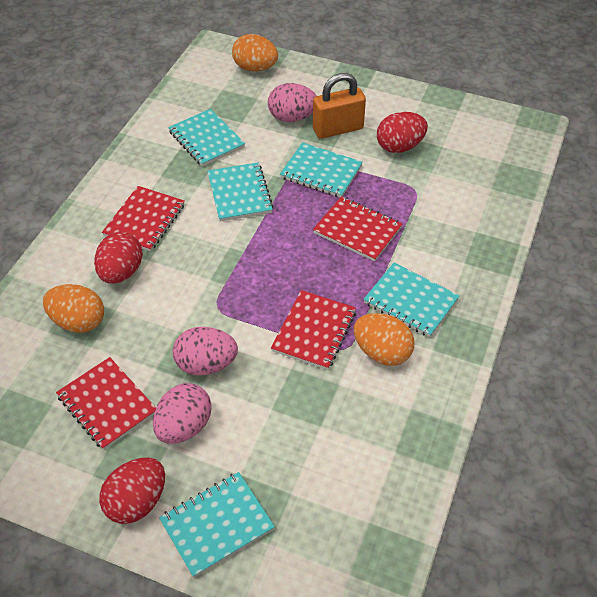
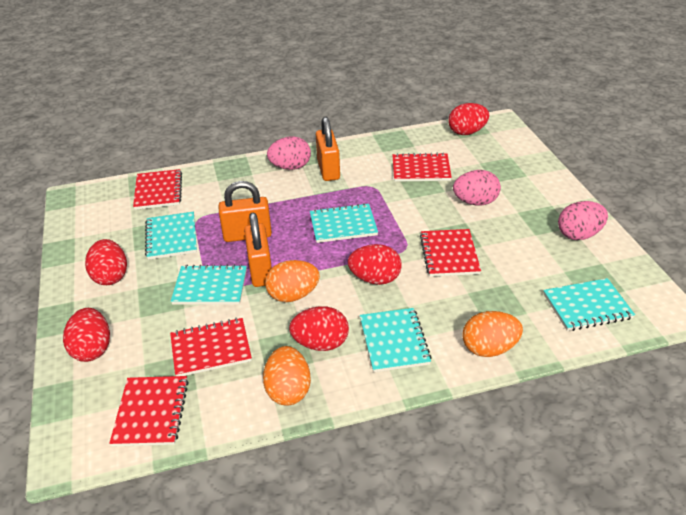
orange padlock: [313,73,366,139] = 1 -> [219,181,272,242] [244,213,272,287] [316,117,340,181] = 3
red egg: [94,232,143,283] [99,458,165,524] [377,112,428,153] = 3 -> [63,308,110,362] [85,239,127,285] [289,306,349,351] [348,244,402,285] [448,103,489,135] = 5
red notebook: [56,357,156,450] [102,186,185,252] [271,290,356,370] [313,196,402,262] = 4 -> [109,376,189,447] [133,169,182,210] [170,318,252,376] [392,153,452,182] [420,229,481,277] = 5

